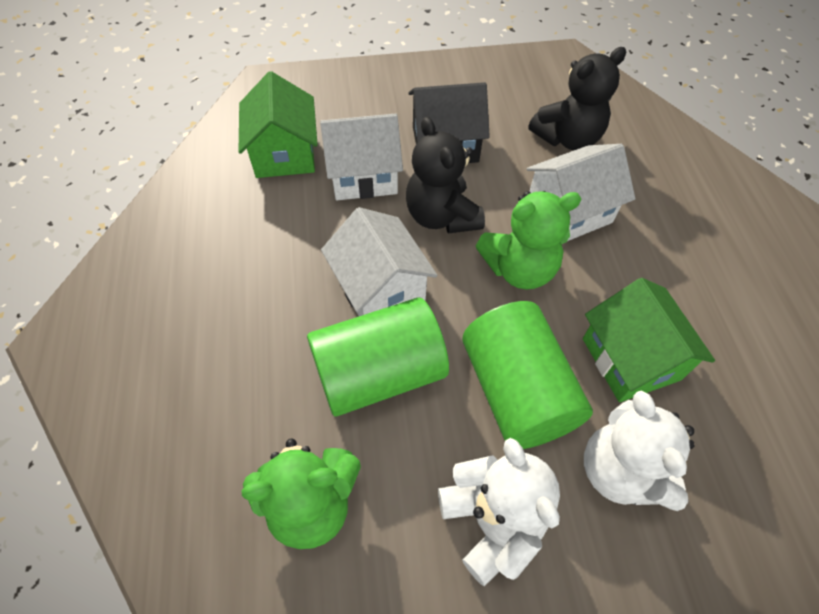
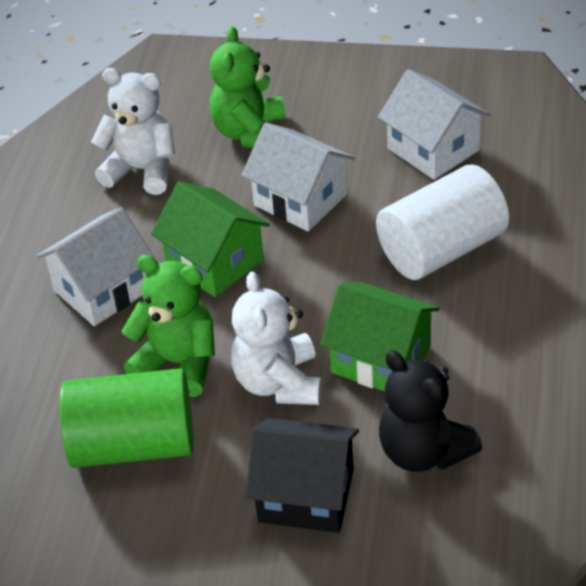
black teddy bear: [406,117,485,233] [528,47,626,150] = 2 -> [379,351,482,472] = 1
green cylinder: [307,297,449,416] [462,301,593,449] = 2 -> [59,369,193,468] = 1
white cylinder: none = 0 -> [376,164,509,280] = 1

